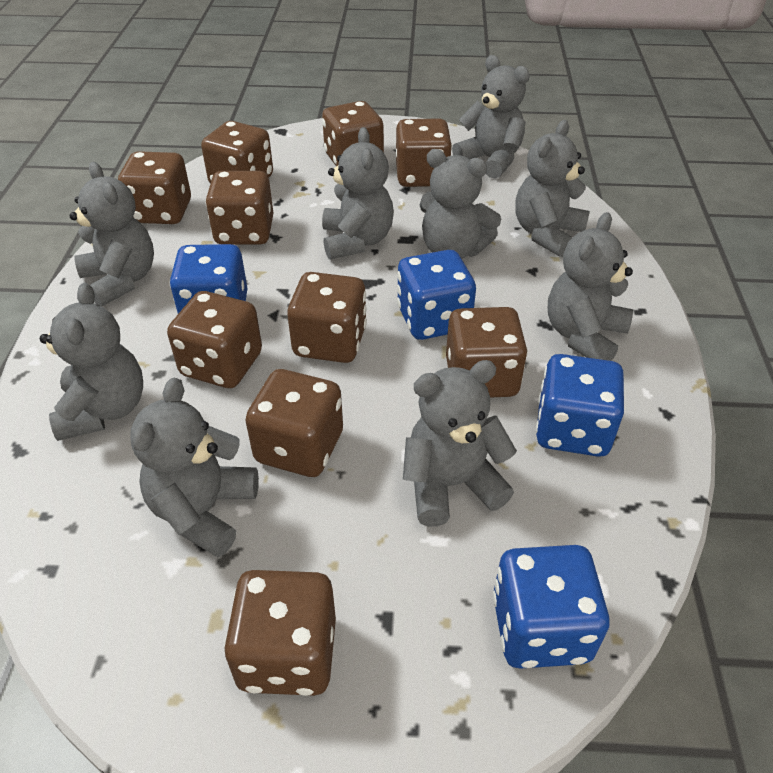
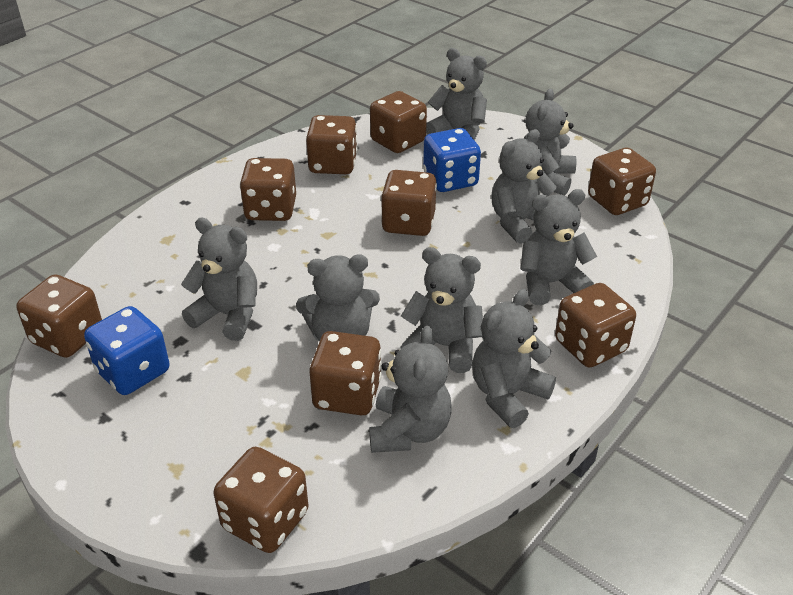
blue dice: [170,244,248,314] [397,250,476,340] [493,545,610,669] [536,354,624,457] = 4 -> [84,306,170,395] [423,128,481,192] = 2
brown dice: [118,151,191,224] [167,291,262,388] [201,121,273,184] [205,171,273,245] [224,570,336,696] [245,369,343,477] [287,272,367,363] [322,101,384,166] [396,118,452,187] [446,307,528,398] = 10 -> [16,275,102,358] [213,447,309,553] [240,158,296,221] [306,115,357,174] [309,331,382,415] [370,91,427,153] [381,170,437,236] [555,283,636,368] [588,148,656,215] = 9

